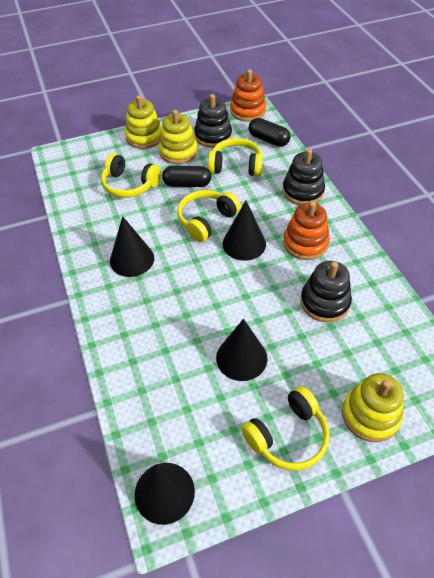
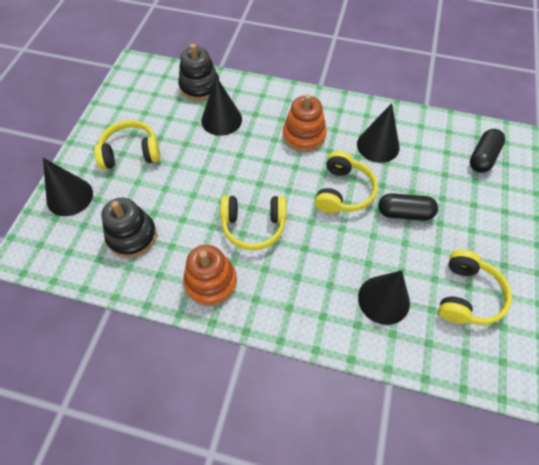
black stacking toy: [194,94,232,148] [282,149,325,205] [300,261,352,322] = 3 -> [101,198,157,258] [178,44,219,101] = 2
yellow stacking toy: [125,95,162,149] [159,110,198,164] [342,373,404,442] = 3 -> none = 0

